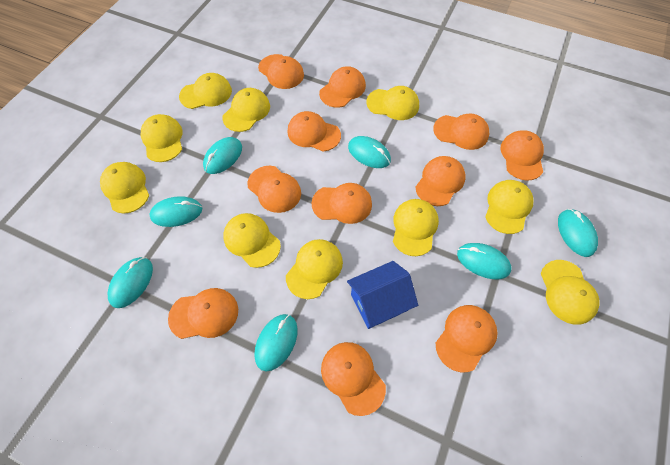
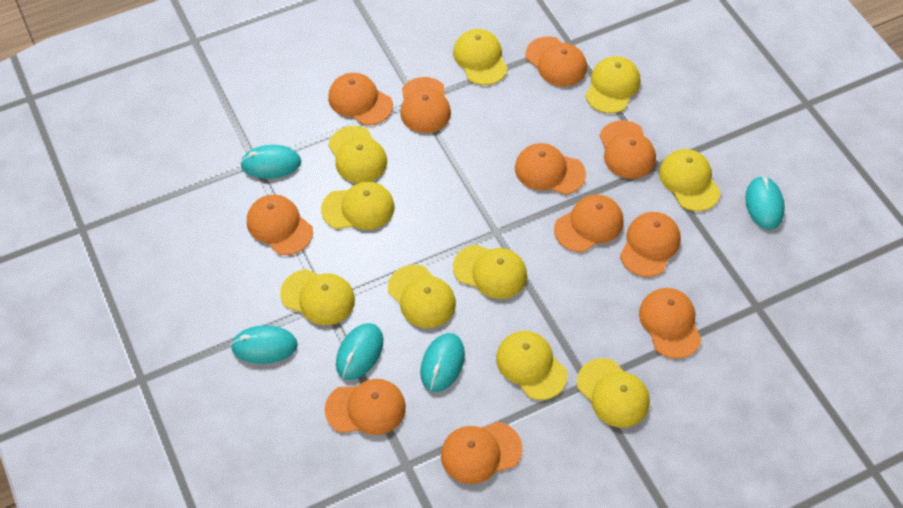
blue house: [347,261,418,329] = 1 -> none = 0
turquoise mouse: [108,257,153,308] [149,196,202,227] [203,137,242,174] [254,314,298,371] [348,136,391,168] [457,243,512,279] [558,209,598,257] = 7 -> [231,325,298,364] [240,145,301,179] [336,323,383,380] [420,333,465,392] [745,176,785,230] = 5

